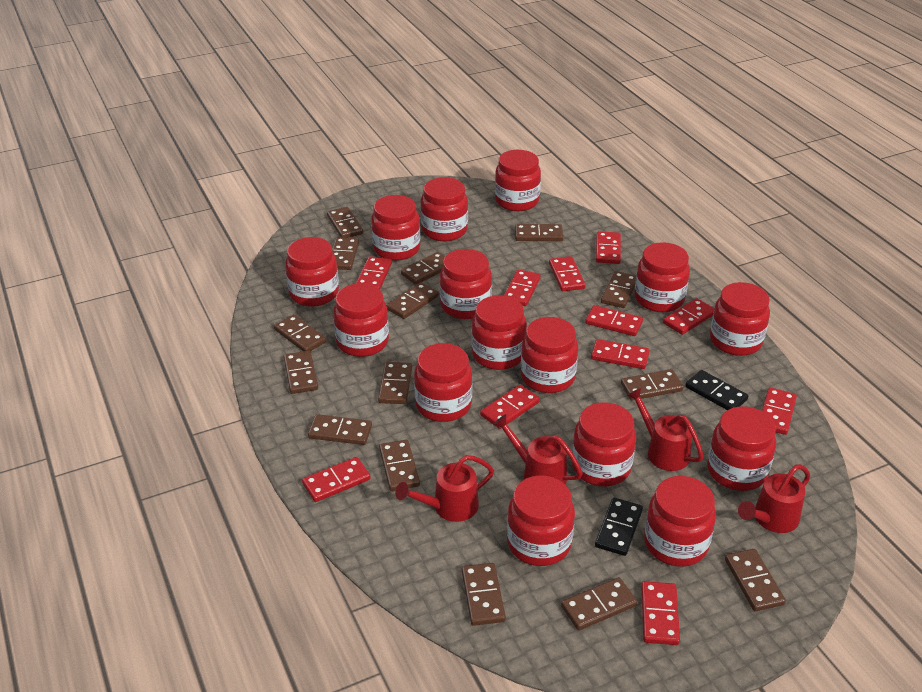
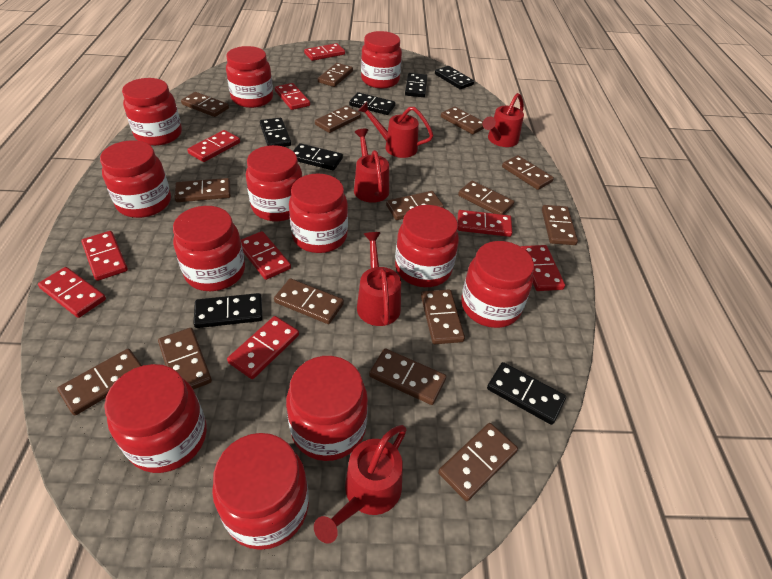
black domino: [595,498,643,556] [685,370,748,410] = 2 -> [193,293,263,328] [260,118,291,147] [293,143,343,170] [349,92,395,115] [405,73,427,97] [435,66,474,89] [487,362,566,425] = 7
red domino: [302,457,371,502] [355,256,392,289] [480,385,540,429] [503,269,541,306] [549,256,586,291] [585,305,643,336] [591,339,650,369] [596,231,621,264] [641,581,680,645] [663,298,715,335] [762,387,797,435] = 11 -> [38,267,106,318] [81,231,128,281] [187,130,240,162] [227,316,299,379] [241,231,291,280] [275,83,310,110] [304,43,345,61] [457,210,512,237] [521,245,565,291] = 9
red jar: [285,237,339,307] [333,283,389,357] [371,195,421,261] [414,343,472,422] [421,177,468,241] [440,249,492,319] [471,295,527,370] [495,150,541,211] [507,475,575,566] [521,317,578,393] [572,402,636,486] [635,242,690,312] [644,476,716,567] [707,406,776,491] [710,282,770,356] = 15 -> [100,140,171,218] [104,364,207,473] [122,78,182,146] [173,206,245,291] [212,433,309,550] [226,46,273,108] [246,145,302,221] [286,356,368,461] [289,173,348,253] [361,31,402,89] [395,205,459,287] [461,241,534,328] = 12
red watering can: [395,455,494,522] [493,414,583,484] [627,388,704,471] [738,464,810,533] = 4 -> [314,425,407,543] [354,129,389,203] [357,232,401,326] [358,102,433,158] [483,93,524,147] = 5

